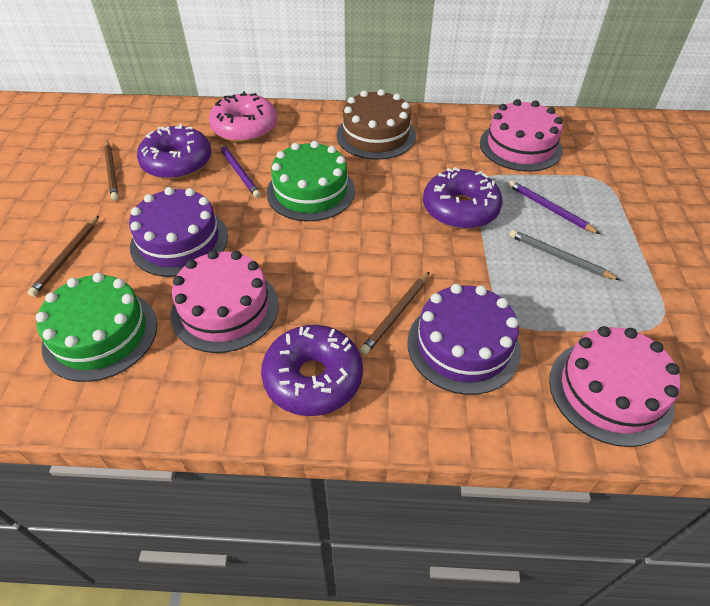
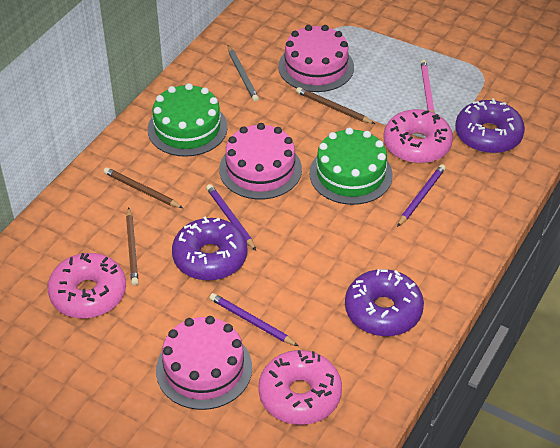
brown cake: [336,89,416,160] = 1 -> none = 0
pink donut: [209,91,277,143] = 1 -> [48,253,126,319] [258,350,342,425] [383,109,453,164] = 3
pink pencil: none = 0 -> [420,59,435,113] = 1
purple cake: [129,187,228,277] [407,284,521,395] = 2 -> none = 0
purple pencil: [219,143,261,198] [508,180,600,234] = 2 -> [206,184,256,250] [210,293,298,346] [397,164,446,227] = 3

